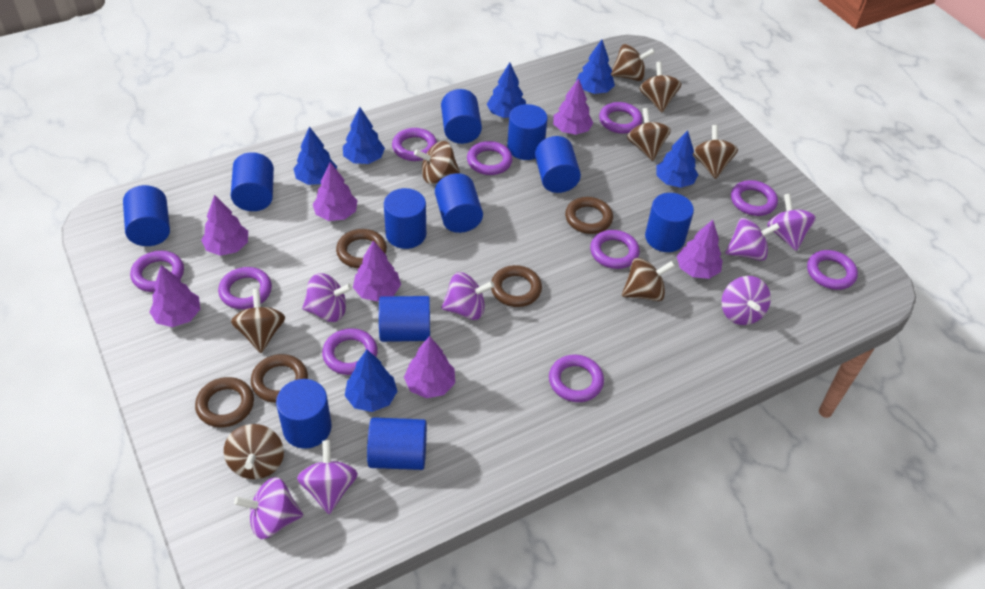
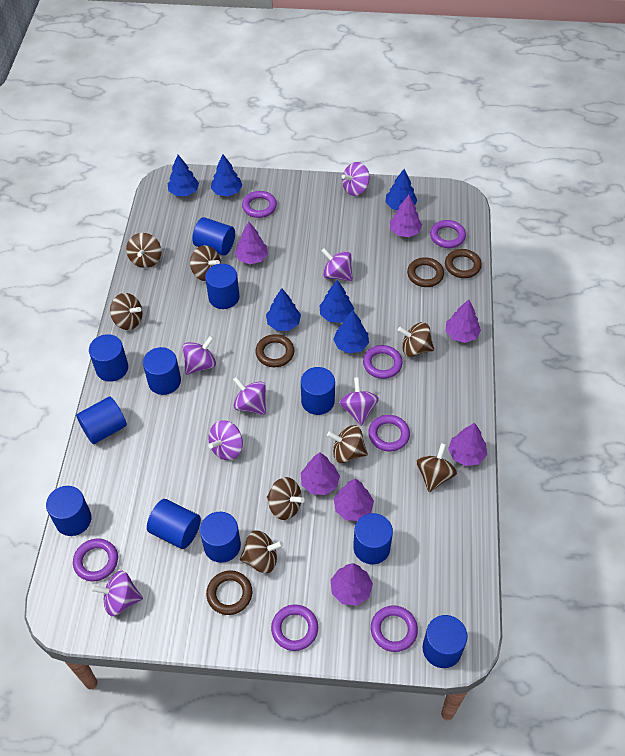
brown ring: [195,377,254,428] [251,354,308,403] [336,229,387,268] [491,265,542,307] [565,197,613,234] = 5 -> [206,570,253,615] [255,334,294,367] [407,257,444,287] [445,249,482,278] = 4
purple ring: [130,251,184,292] [218,267,272,309] [322,328,378,375] [392,128,437,161] [467,141,513,175] [549,355,604,402] [590,230,640,269] [599,102,643,134] [731,180,778,216] [807,250,858,290] = 10 -> [73,539,118,581] [242,191,277,218] [271,604,318,651] [363,345,403,379] [368,415,410,452] [371,605,418,652] [430,220,466,248] = 7

